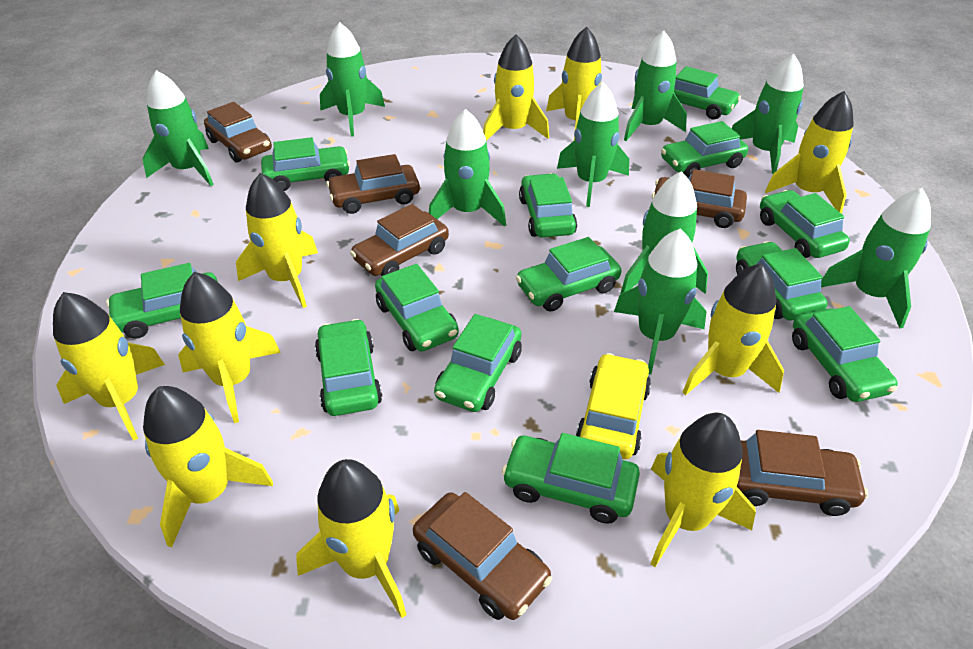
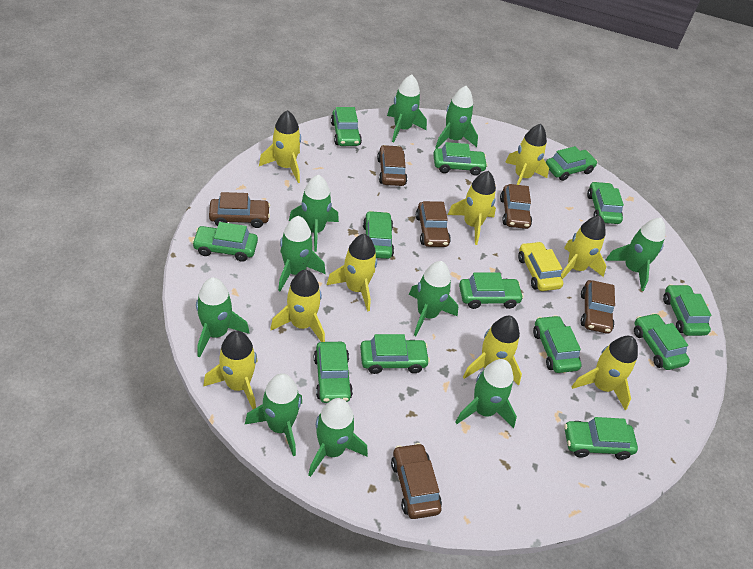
green rocket: [143,70,214,186] [320,22,385,136] [429,109,506,226] [557,82,629,207] [614,229,707,375] [620,171,708,294] [624,31,687,141] [731,54,804,174] [821,188,931,328] = 9 -> [196,277,250,357] [245,373,302,456] [278,216,325,291] [289,175,339,252] [308,398,368,477] [387,74,427,143] [409,261,458,336] [435,86,478,149] [455,359,517,428] [605,218,665,291] = 10
yellow rocket: [53,292,165,441] [143,386,273,548] [178,272,281,423] [236,173,318,308] [296,459,407,618] [483,34,549,141] [546,27,602,140] [651,413,756,567] [682,263,784,396] [765,91,854,214] = 10 -> [203,330,258,409] [259,110,301,183] [270,270,325,342] [327,234,377,312] [448,171,496,245] [463,316,522,386] [505,124,549,185] [561,216,606,279] [571,336,638,410] = 9

